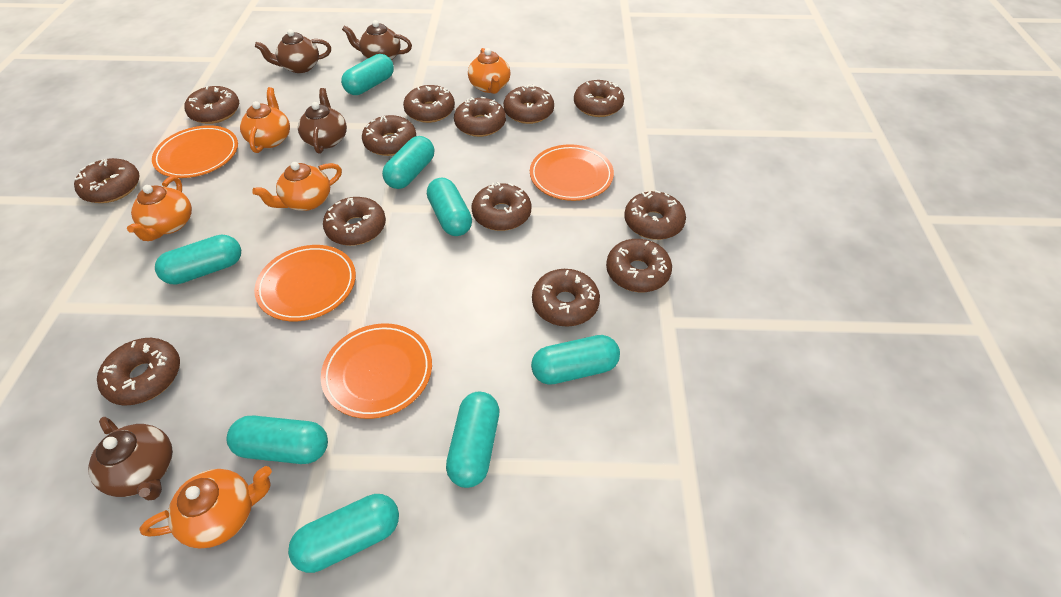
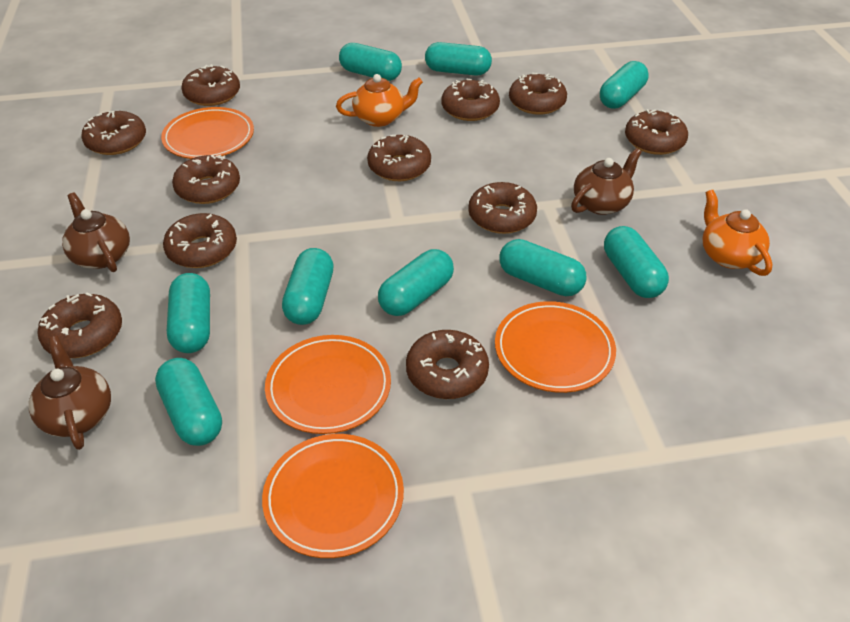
brown donut: [74,158,140,203] [97,338,180,406] [185,86,239,124] [323,197,386,246] [362,115,416,156] [403,85,455,123] [454,97,506,137] [471,182,531,231] [503,84,554,124] [532,269,600,327] [574,80,624,117] [606,239,672,292] [624,191,686,240] = 13 -> [37,293,122,358] [81,111,146,155] [163,213,237,268] [172,155,240,204] [181,64,240,106] [367,135,431,181] [406,330,489,399] [441,79,500,121] [468,182,537,234] [509,73,567,115] [625,109,688,155] = 11
brown teapot: [88,417,173,500] [255,29,331,73] [298,88,347,154] [342,20,412,60] = 4 -> [29,336,111,450] [62,193,130,272] [571,148,642,215] = 3
orange teapot: [127,176,192,241] [140,466,272,549] [240,87,290,153] [252,162,342,211] [468,48,511,94] = 5 -> [336,74,423,127] [702,190,773,276] = 2
turquoise capsule: [155,235,241,285] [227,416,328,464] [288,494,399,573] [341,54,394,95] [382,136,434,189] [427,177,472,236] [446,392,499,488] [531,335,620,385] = 8 -> [155,358,222,446] [167,273,210,353] [282,248,334,325] [339,43,402,81] [378,249,454,316] [425,42,492,76] [499,239,587,296] [600,61,649,109] [604,226,669,298] = 9

